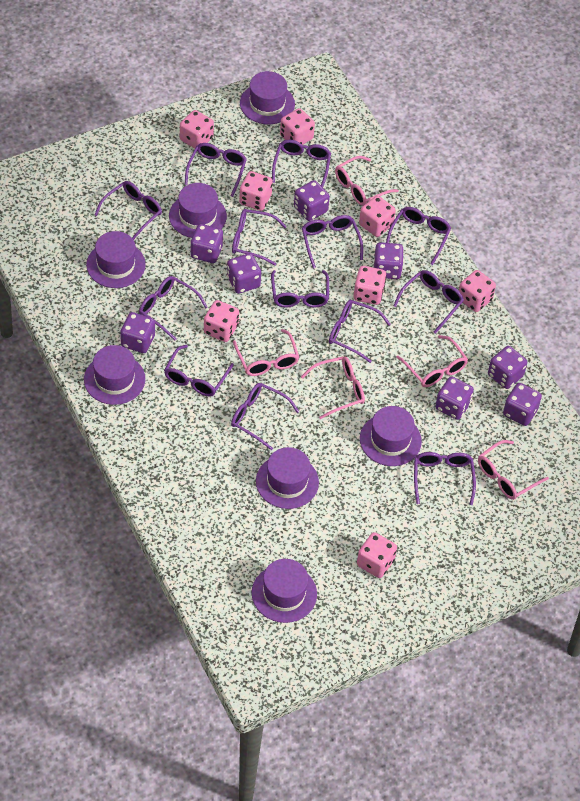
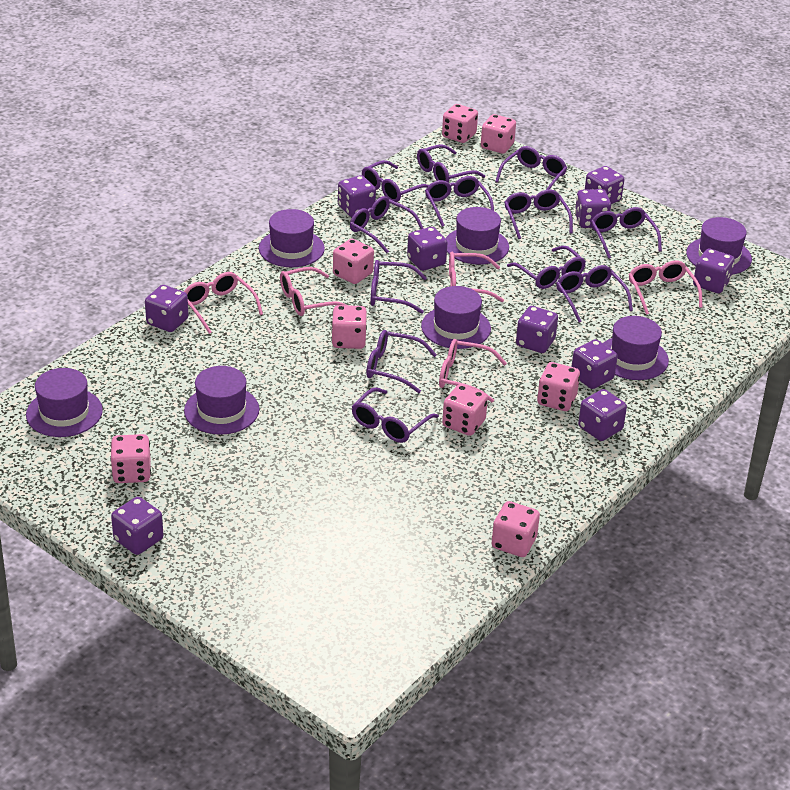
purple dice: [120,312,155,353] [190,224,223,263] [227,253,261,294] [294,180,330,221] [374,242,404,279] [435,376,474,420] [488,346,527,389] [503,383,542,426] = 8 -> [111,497,164,555] [145,285,189,332] [338,175,376,217] [407,227,447,271] [516,306,558,353] [571,339,618,389] [575,189,611,228] [578,389,627,441] [585,166,624,204] [693,248,735,293] = 10
purple glasses: [94,181,162,240] [139,276,208,341] [164,345,234,396] [185,143,247,197] [231,383,299,451] [232,209,287,266] [271,270,329,308] [272,140,331,187] [302,215,363,268] [329,300,391,363] [386,207,451,265] [393,270,464,334] [414,452,476,505] = 13 -> [350,196,424,253] [352,387,439,443] [362,160,429,202] [366,330,437,393] [371,260,427,314] [417,144,485,183] [425,176,494,227] [495,146,567,190] [504,190,573,239] [507,246,586,289] [556,265,633,322] [591,207,662,259] = 12

